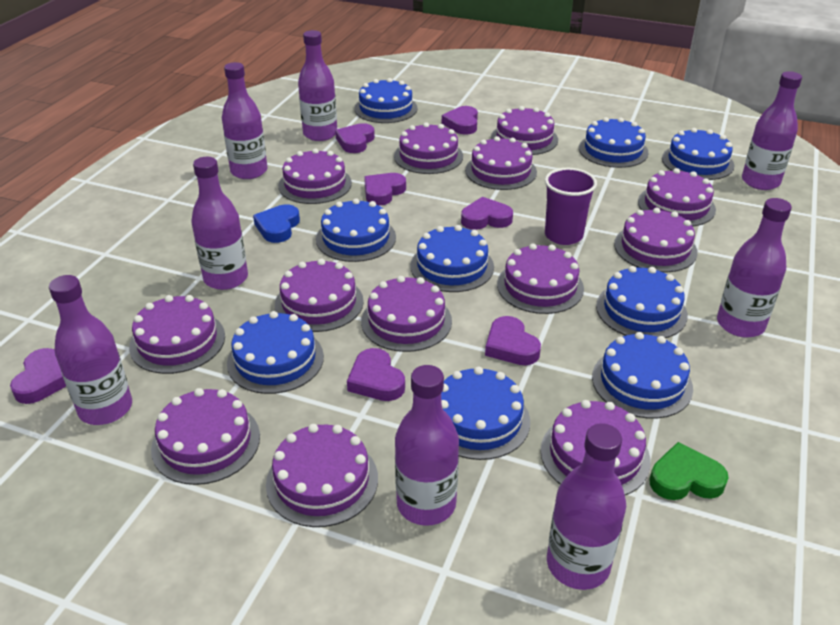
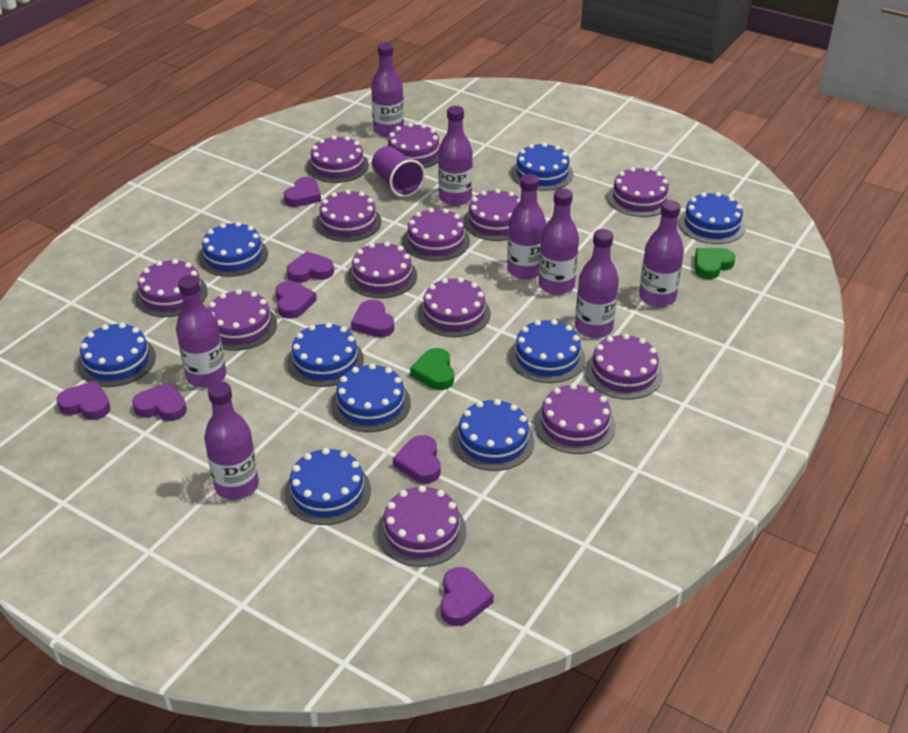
blue heart: [253,204,300,243] = 1 -> none = 0
green heart: [649,442,729,500] = 1 -> [410,348,454,390] [695,248,735,279] = 2
purple heart: [10,348,66,404] [335,123,375,153] [347,348,405,401] [364,173,406,206] [442,106,478,135] [461,197,513,230] [485,316,541,365] = 7 -> [57,381,110,420] [132,382,187,421] [275,281,317,319] [284,177,321,207] [287,251,334,283] [351,300,394,337] [393,435,441,484] [441,567,494,626] = 8

